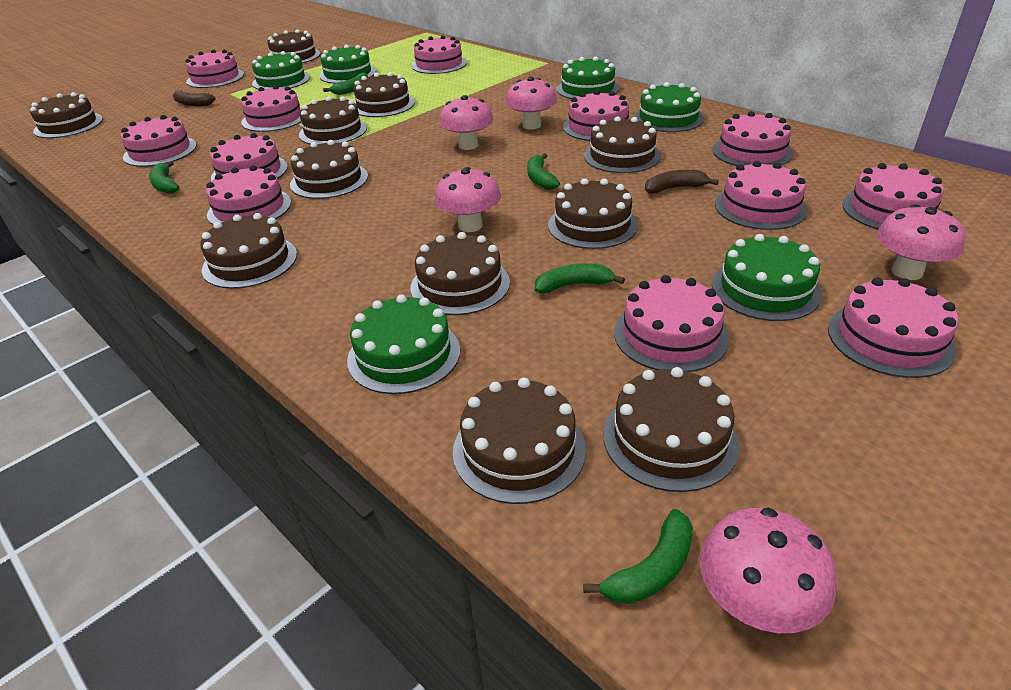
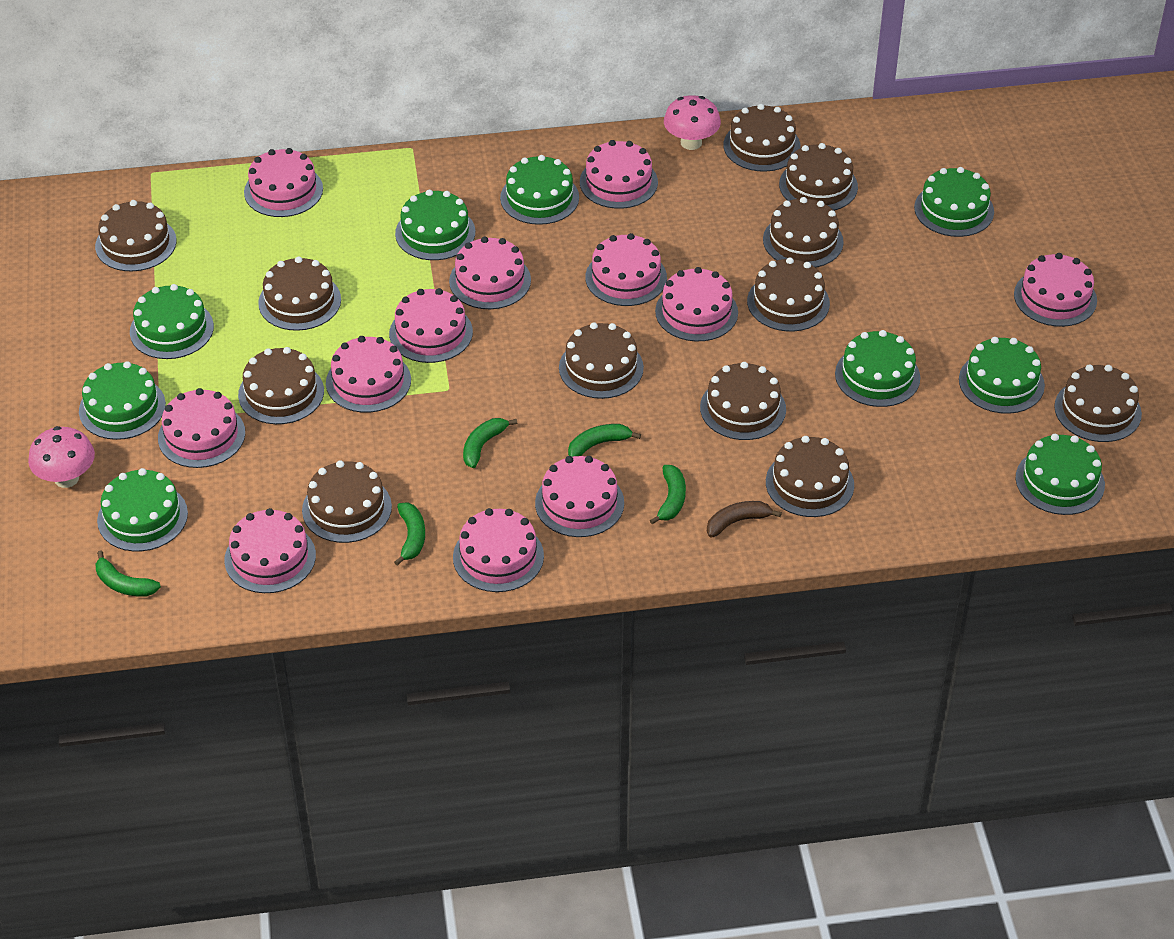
brown banana: [173,90,216,106] [645,170,718,194] = 2 -> [707,501,782,538] = 1
brown cake: [30,92,103,138] [200,213,297,289] [267,29,320,63] [290,140,368,199] [299,96,367,144] [353,72,415,117] [411,232,510,315] [453,378,586,504] [548,178,638,249] [584,116,661,173] [603,367,739,492] = 11 -> [95,200,177,271] [238,347,324,424] [258,256,341,331] [302,460,392,543] [559,322,644,399] [700,362,786,440] [723,104,801,172] [747,257,830,332] [763,197,844,268] [766,436,854,517] [779,143,858,211] [1054,364,1142,442] = 12
green cake: [252,51,310,89] [320,45,376,84] [347,294,460,394] [557,57,619,99] [634,82,704,132] [712,234,822,321] = 6 -> [79,361,166,440] [97,468,188,551] [130,284,214,359] [395,190,475,260] [500,155,579,225] [835,330,920,407] [914,167,994,237] [959,337,1045,414] [1016,434,1105,515] = 9
pink mushroom: [435,167,501,232] [439,95,493,150] [505,77,557,129] [700,508,837,633] [877,204,965,280] = 5 -> [28,426,95,488] [664,95,721,150] = 2

